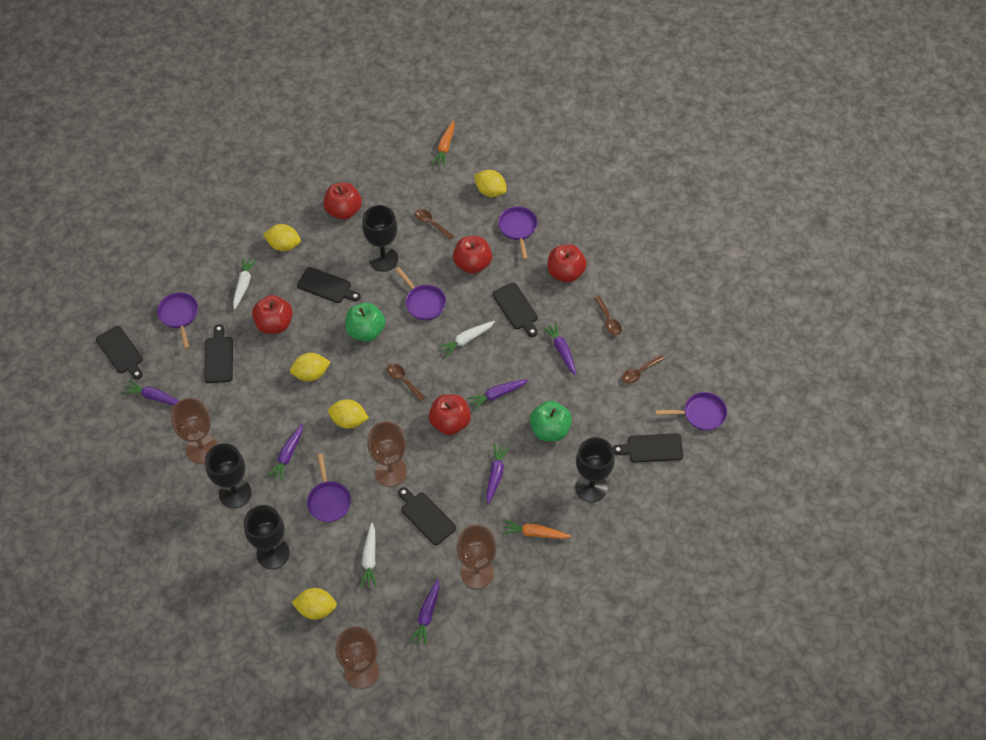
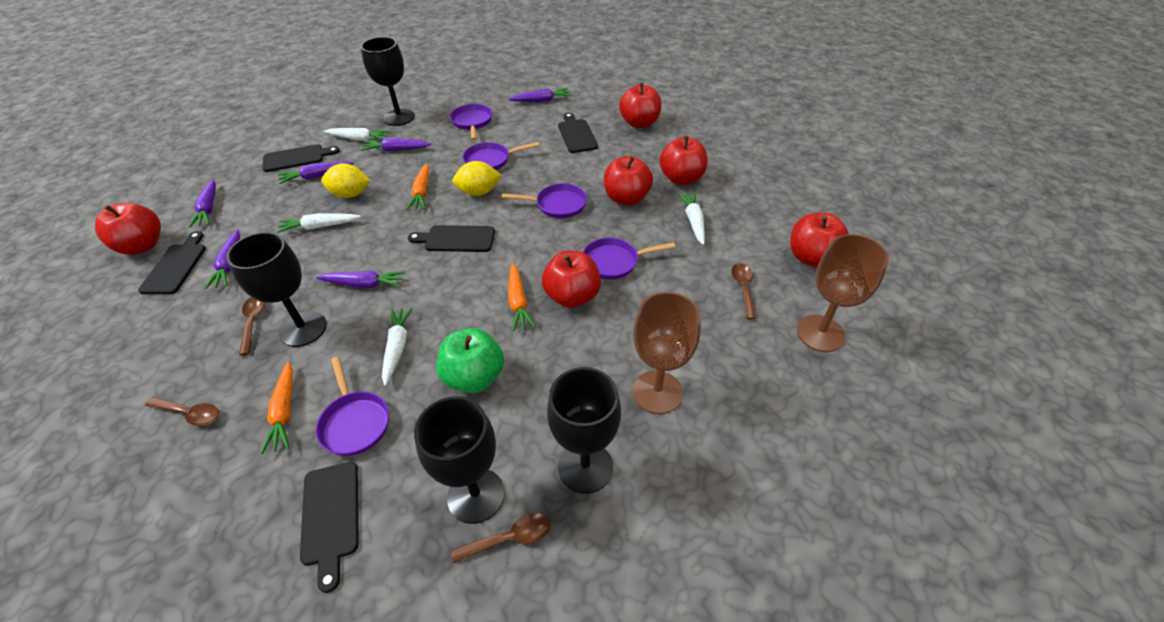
black cutting board: [96,326,143,379] [204,324,233,383] [297,267,361,303] [398,487,456,545] [492,283,538,337] [613,433,683,462] = 6 -> [138,231,206,294] [262,144,340,172] [300,462,359,593] [408,225,495,252] [558,113,598,153] = 5
brown goblet: [171,398,218,463] [335,626,379,689] [368,422,407,487] [456,525,497,589] = 4 -> [632,292,701,414] [797,234,889,352] = 2
green apple: [345,302,386,342] [530,401,572,442] = 2 -> [436,328,504,393] = 1
orange carrot: [432,120,455,166] [502,519,571,539] = 2 -> [261,361,293,454] [407,163,429,210] [508,263,536,331] = 3
red apple: [252,295,293,334] [323,182,362,220] [429,395,471,435] [453,236,492,274] [547,244,587,283] = 5 -> [95,203,161,255] [542,251,601,308] [604,156,653,205] [619,83,662,128] [659,136,708,185] [790,213,849,267] = 6
white carrot: [233,257,257,310] [360,523,377,587] [438,321,495,357] = 3 -> [277,213,361,233] [324,128,391,141] [382,307,413,386] [678,192,705,245] = 4
yellow lemon: [263,224,301,251] [290,353,330,381] [291,588,337,620] [328,399,369,429] [474,170,507,197] = 5 -> [321,163,370,198] [452,161,501,196] = 2

